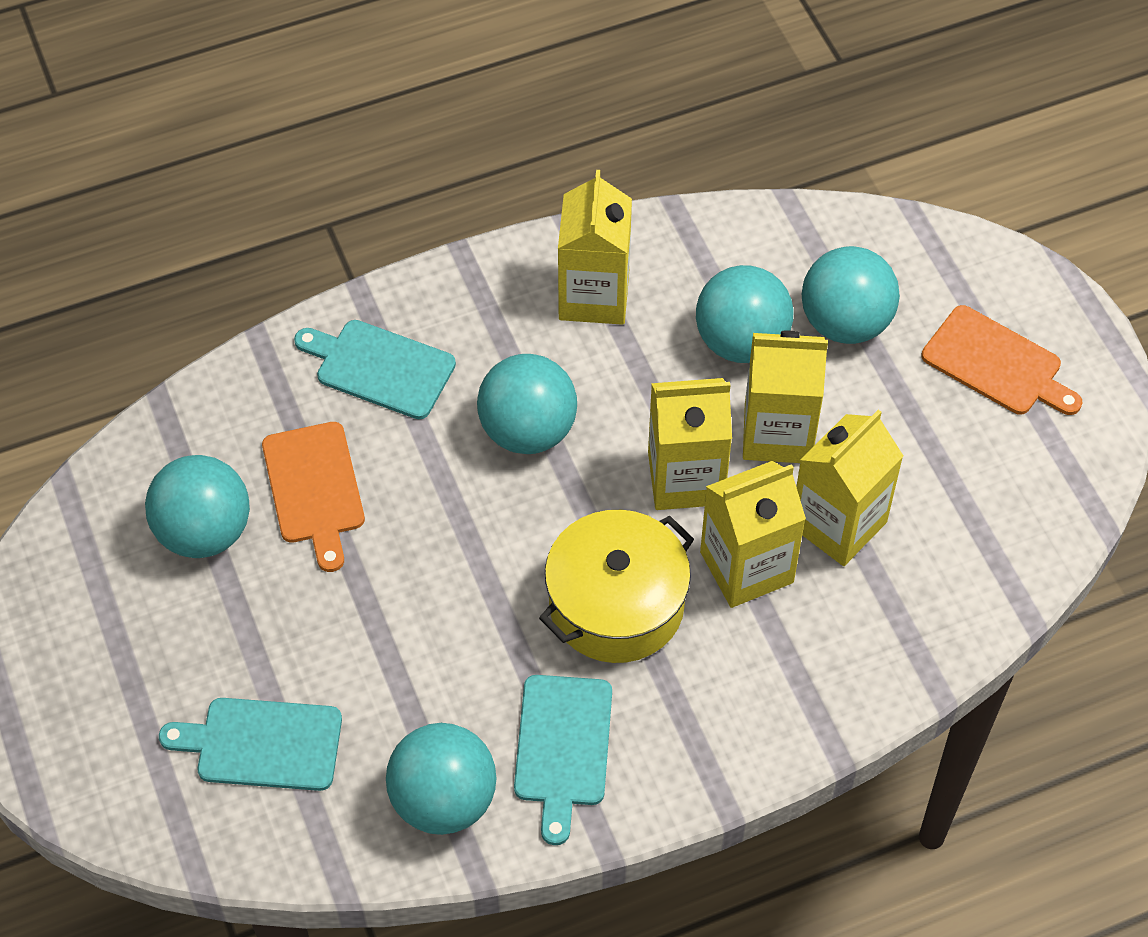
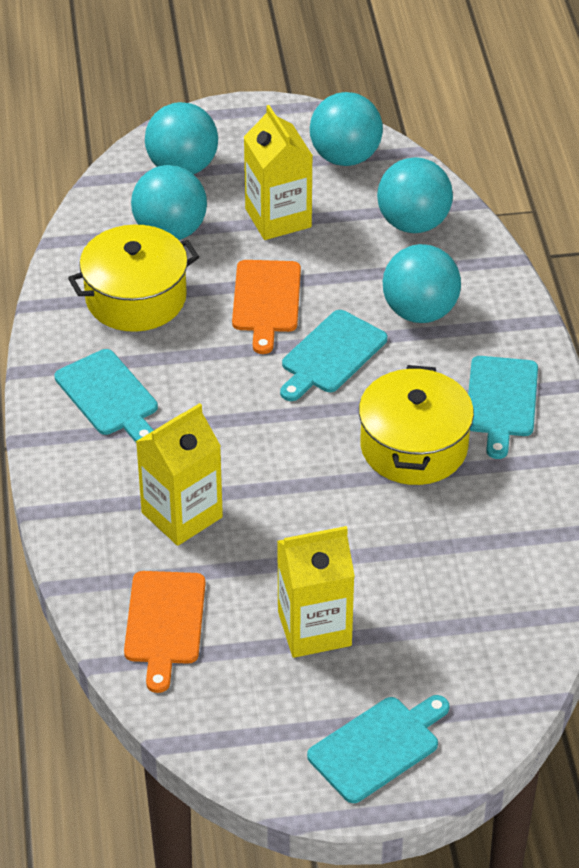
turquoise cutting board: [159,698,342,791] [294,320,456,419] [514,675,612,845] = 3 -> [54,349,158,442] [280,310,387,401] [307,695,449,803] [468,356,538,459] = 4
yellow carton: [558,170,632,325] [648,378,732,510] [700,461,806,608] [743,330,828,463] [796,410,903,566] = 5 -> [136,403,223,546] [244,105,313,240] [277,526,355,658] = 3
yellow pot: [539,510,694,663] = 1 -> [68,225,199,332] [359,365,474,485] = 2

